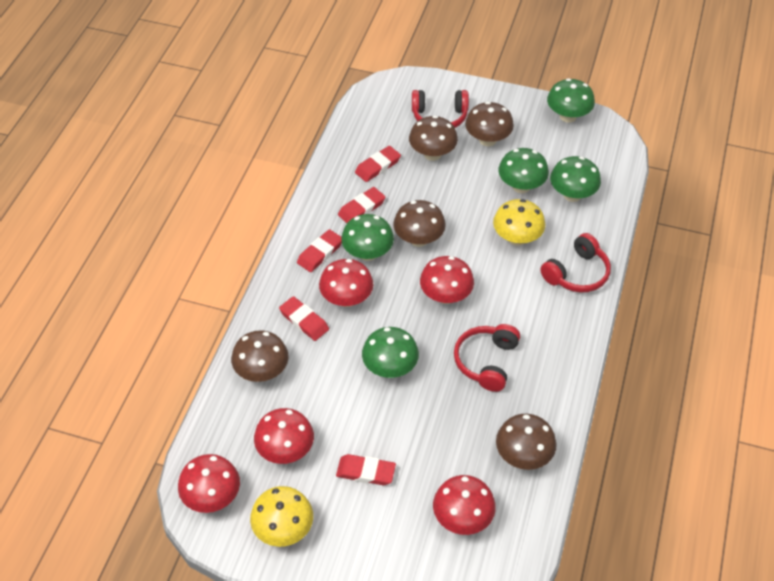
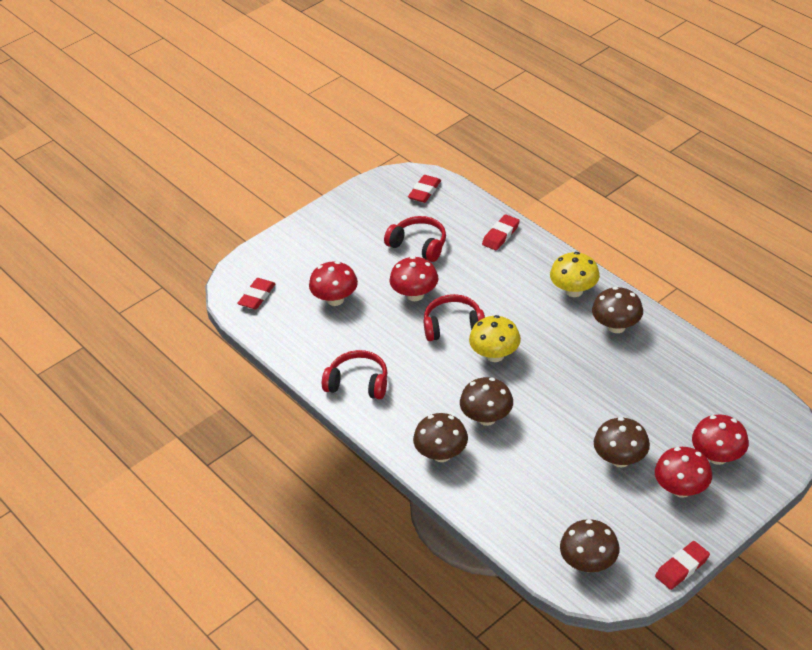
green mushroom: [341,214,394,261] [362,327,419,378] [498,148,549,193] [547,78,595,123] [550,156,601,202] = 5 -> none = 0
red eraser: [279,296,329,341] [297,229,342,272] [336,454,396,485] [338,187,385,223] [355,146,401,182] = 5 -> [237,278,276,309] [408,175,441,203] [482,214,520,251] [655,541,710,590] = 4
red mushroom: [178,454,240,513] [254,408,314,464] [319,259,373,307] [420,256,474,304] [433,475,496,535] = 5 -> [309,261,358,306] [390,256,438,301] [655,447,712,498] [692,414,749,465] = 4

